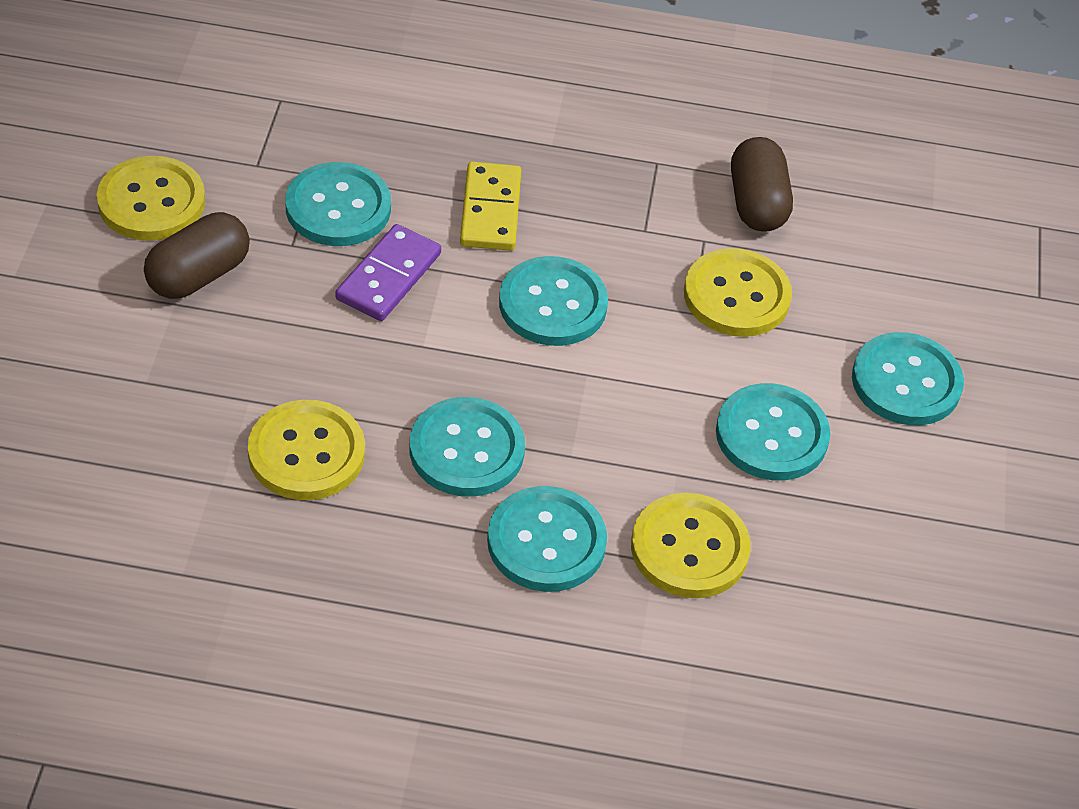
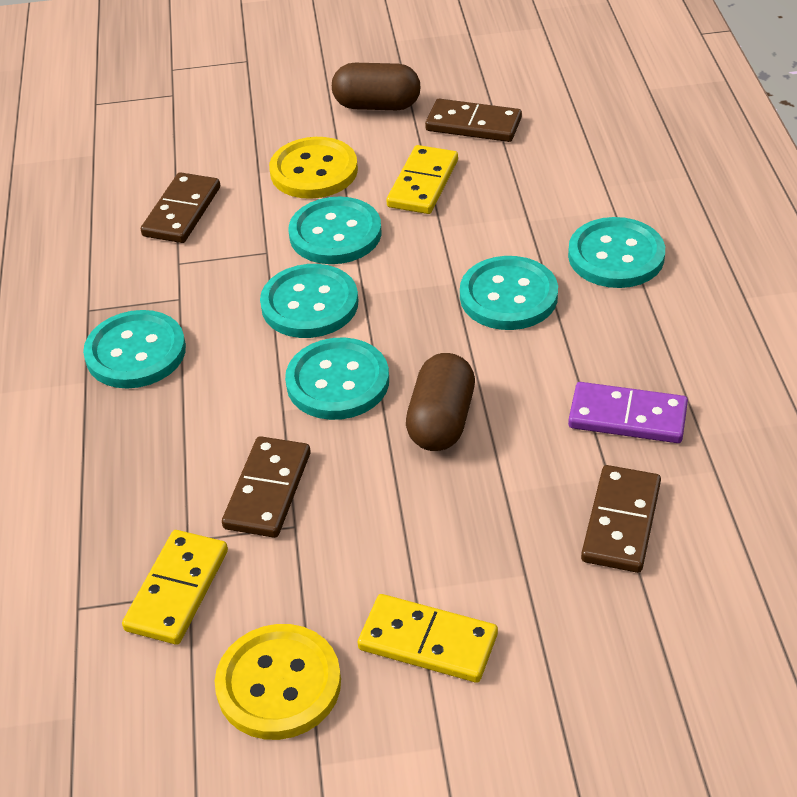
brown domino: none = 0 -> [141,172,220,243] [222,436,311,538] [425,99,522,142] [581,465,661,573] = 4
yellow button: [97,156,205,241] [248,400,365,500] [631,493,750,598] [684,248,792,337] = 4 -> [215,624,341,740] [269,137,358,199] = 2
yellow domino: [460,162,521,251] = 1 -> [122,530,228,645] [358,594,498,683] [386,145,458,214] = 3

